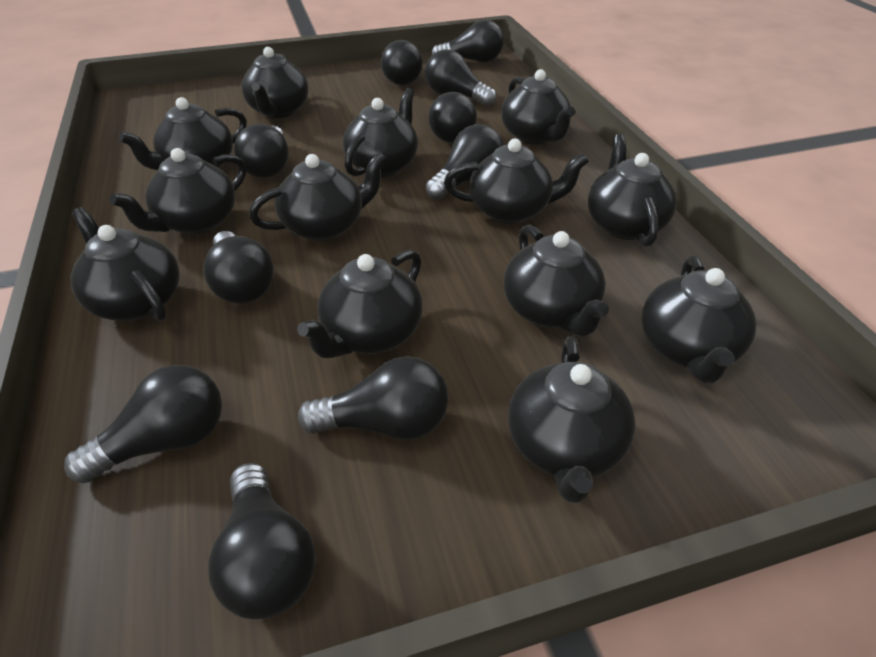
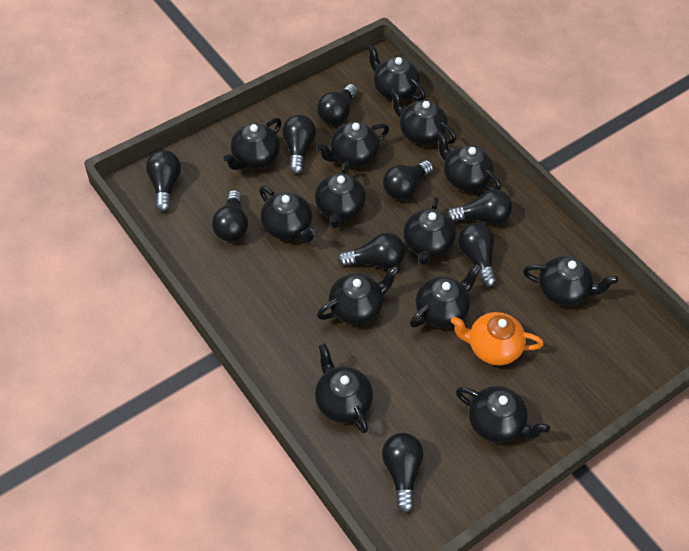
black light bulb: [64,365,222,483] [203,231,274,304] [208,463,316,619] [234,124,289,178] [298,356,449,440] [381,40,423,85] [425,49,496,107] [426,124,504,200] [428,92,477,143] [431,20,504,62] = 10 -> [146,150,181,212] [212,190,248,242] [282,115,316,174] [317,84,358,125] [337,233,405,269] [382,433,423,513] [383,160,433,200] [446,189,512,225] [458,223,496,287] = 9
orange teapot: none = 0 -> [451,312,543,365] = 1

